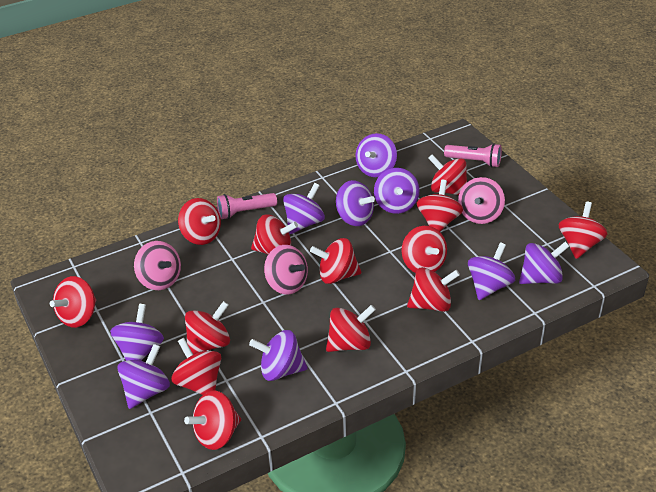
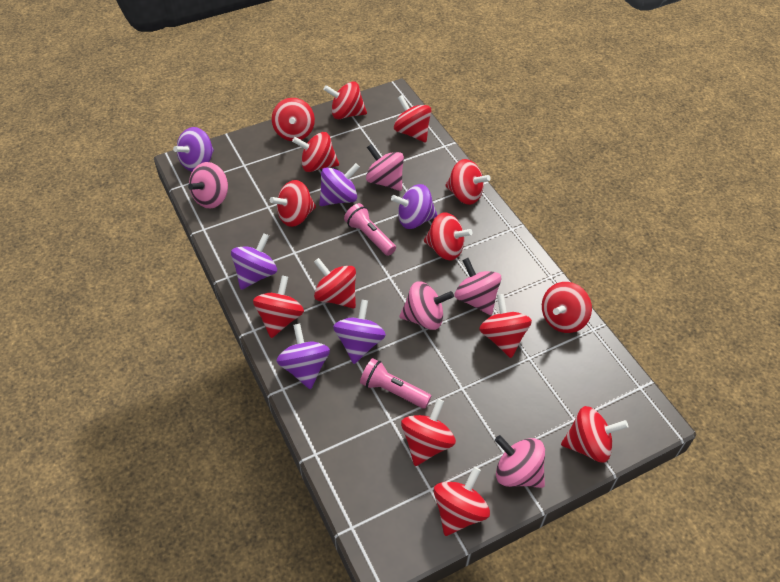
pink spinning top: [134,241,181,290] [264,245,308,295] [458,177,505,224] = 3 -> [188,162,228,208] [366,144,404,191] [399,281,454,330] [455,258,501,315] [495,435,545,488] = 5
purple spinning top: [110,304,164,361] [117,344,170,409] [249,330,308,381] [283,183,325,234] [336,180,375,226] [355,133,397,177] [374,168,419,214] [468,242,515,300] [519,242,569,284] = 9 -> [173,127,214,172] [231,233,277,290] [276,323,330,389] [319,163,360,206] [333,299,386,364] [391,184,437,229] = 6
red spinning top: [50,276,96,328] [171,338,221,395] [178,198,221,245] [184,390,241,450] [185,301,230,355] [251,215,298,254] [310,238,361,284] [326,305,376,352] [401,226,447,273] [407,267,460,312] [417,180,463,232] [428,154,467,195] [558,202,607,259] = 13 -> [253,275,304,338] [270,180,316,227] [272,98,315,141] [292,132,339,172] [314,258,356,308] [323,82,367,119] [394,95,431,142] [401,399,456,466] [424,212,473,260] [434,467,490,536] [445,159,491,205] [479,294,532,358] [542,282,592,333] [561,406,628,463] = 14

